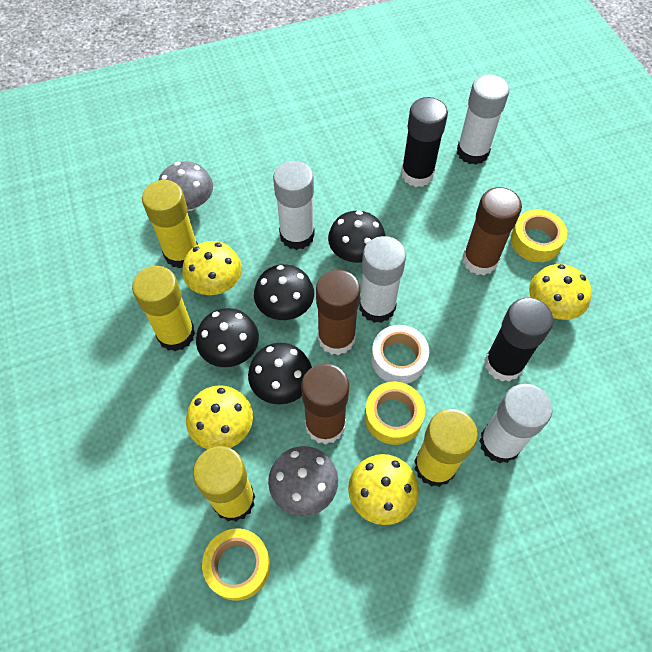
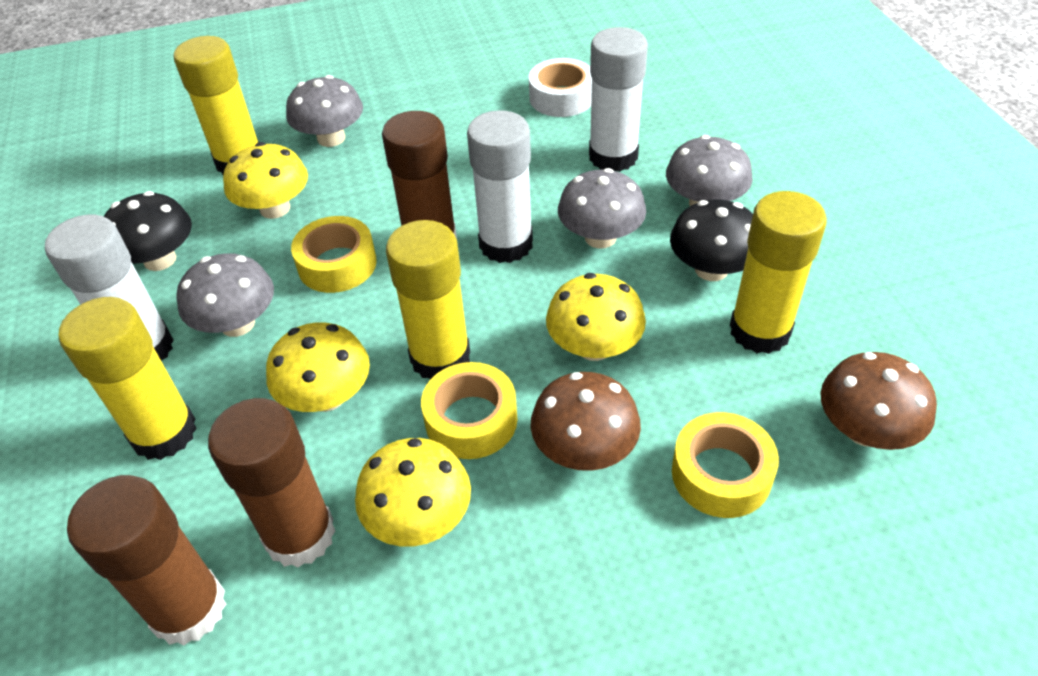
black glue stick: [401,97,448,187] [484,298,553,382] = 2 -> none = 0
black mushroom: [196,308,259,367] [248,343,312,405] [254,264,314,320] [328,210,386,263] = 4 -> [104,191,192,271] [670,199,753,281] = 2
brown mushroom: none = 0 -> [530,372,641,471] [821,352,937,450] = 2
grey mushroom: [159,161,213,211] [268,446,338,516] = 2 -> [176,253,274,337] [286,75,363,147] [558,168,646,249] [666,135,753,206] = 4
white glue stick: [273,161,315,250] [359,236,406,323] [457,74,509,165] [479,384,552,464] = 4 -> [45,214,173,360] [467,110,533,263] [589,27,648,172] = 3

